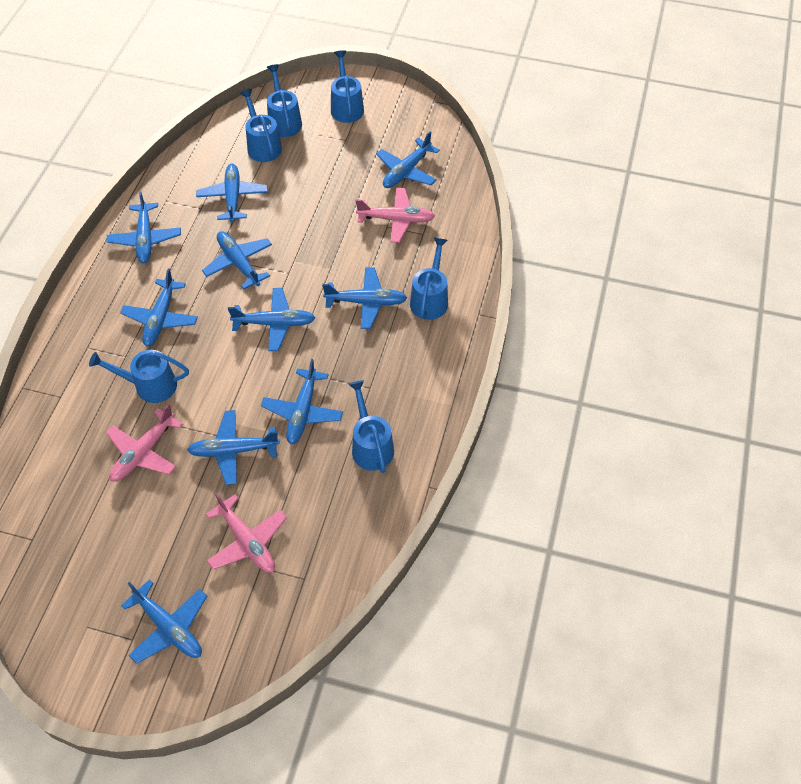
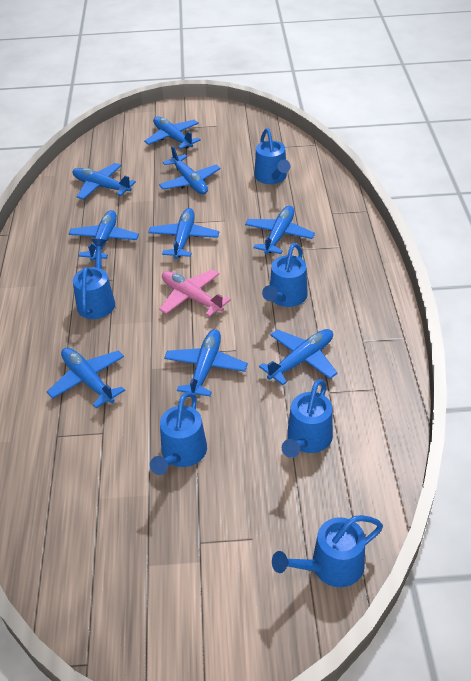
blue plane: [107,191,181,263] [120,269,198,346] [121,579,207,664] [187,410,280,485] [196,164,268,223] [202,231,272,289] [228,288,315,351] [261,359,343,444] [322,267,407,329] [376,131,440,188] = 10 -> [47,348,125,408] [68,210,139,261] [73,163,136,200] [144,116,201,149] [148,208,219,259] [159,145,221,194] [164,329,248,396] [245,206,315,254] [259,329,338,385] = 9
pink plane: [106,404,183,481] [206,493,287,573] [356,188,435,243] = 3 -> [159,269,231,317] = 1

